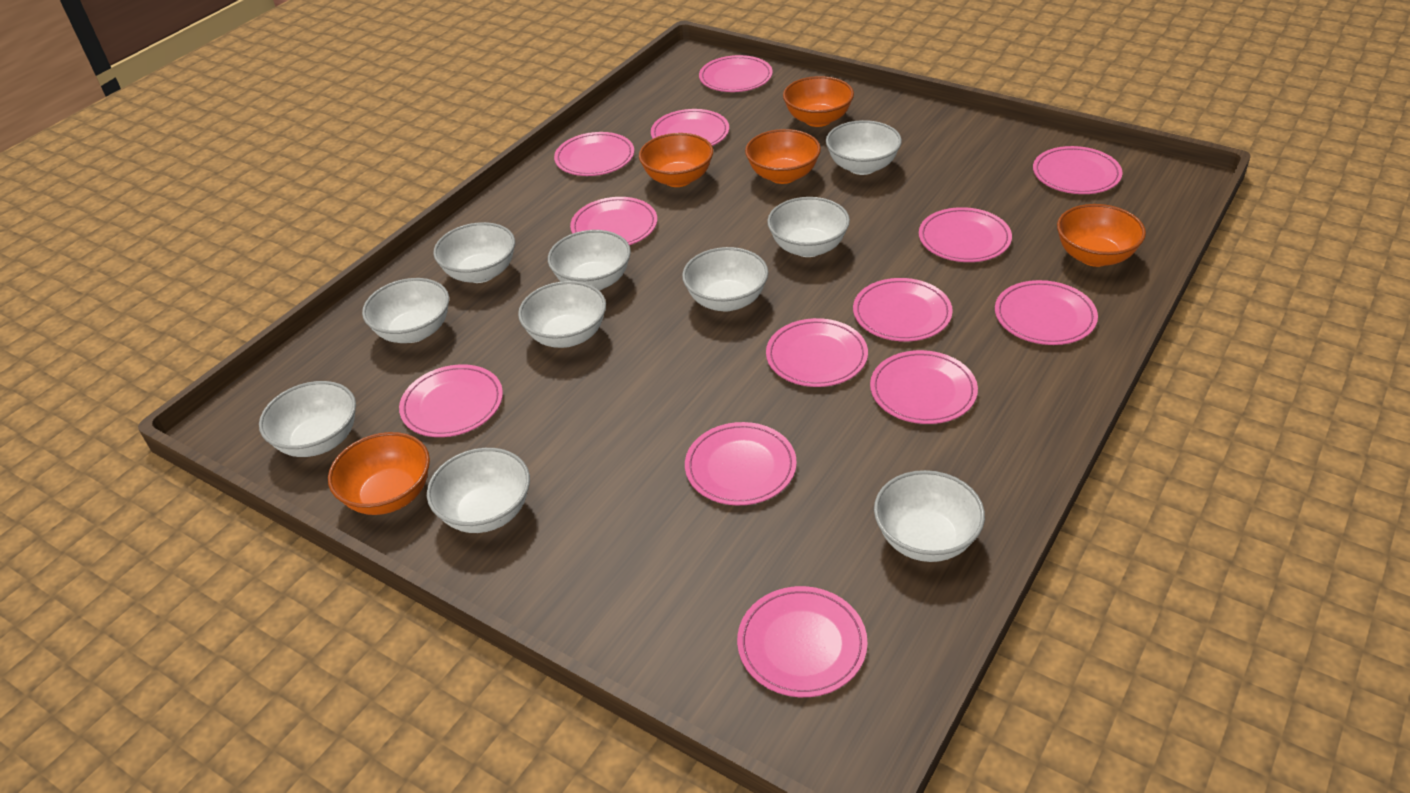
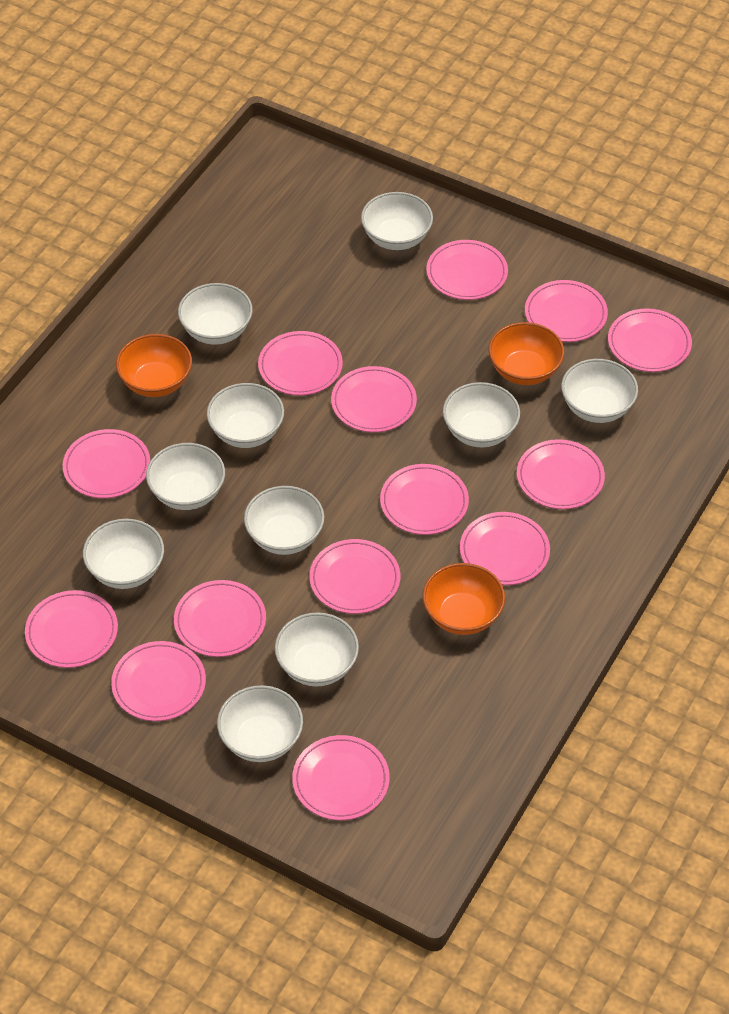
orange bowl: [328,432,430,515] [639,133,713,187] [745,129,821,184] [783,76,854,127] [1057,204,1146,267] = 5 -> [116,334,192,397] [422,563,505,635] [489,322,564,385] = 3
pink plate: [399,364,503,437] [554,132,634,176] [570,197,657,245] [651,109,729,146] [685,422,797,506] [699,55,773,92] [737,586,867,697] [766,318,868,387] [853,278,953,342] [870,350,978,424] [919,207,1012,262] [995,280,1098,345] [1033,146,1123,194] = 13 -> [25,590,118,668] [63,429,150,498] [111,641,206,721] [174,580,266,657] [258,331,343,395] [292,735,390,820] [309,539,400,614] [331,366,417,432] [380,464,469,535] [426,240,508,300] [460,512,550,585] [517,439,605,509] [525,280,608,342] [608,309,692,372] = 14

